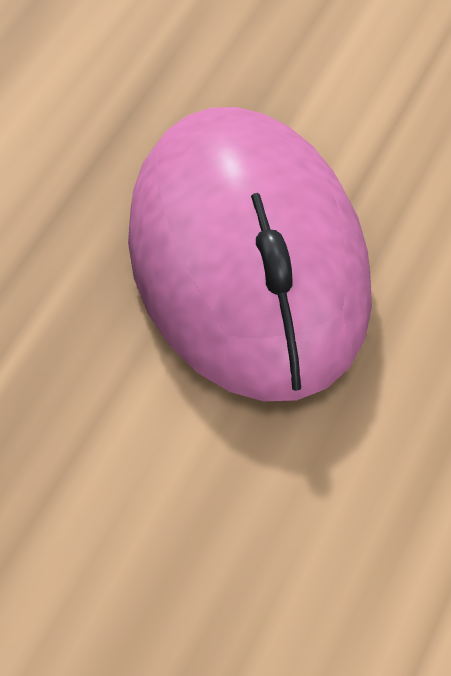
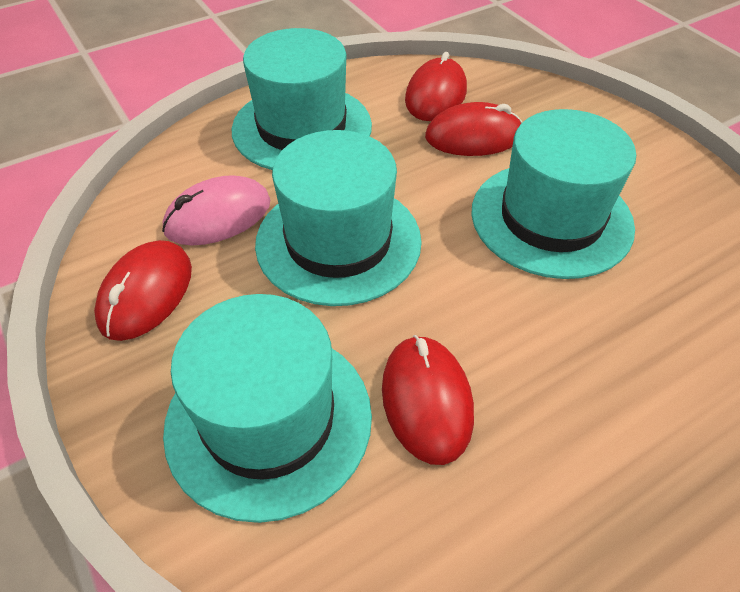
red mouse: none = 0 -> [94,240,192,341] [382,335,474,465] [405,52,467,121] [425,102,522,156] = 4
turquoise hat: none = 0 -> [163,294,372,523] [232,28,372,170] [255,130,422,306] [471,109,636,279] = 4

